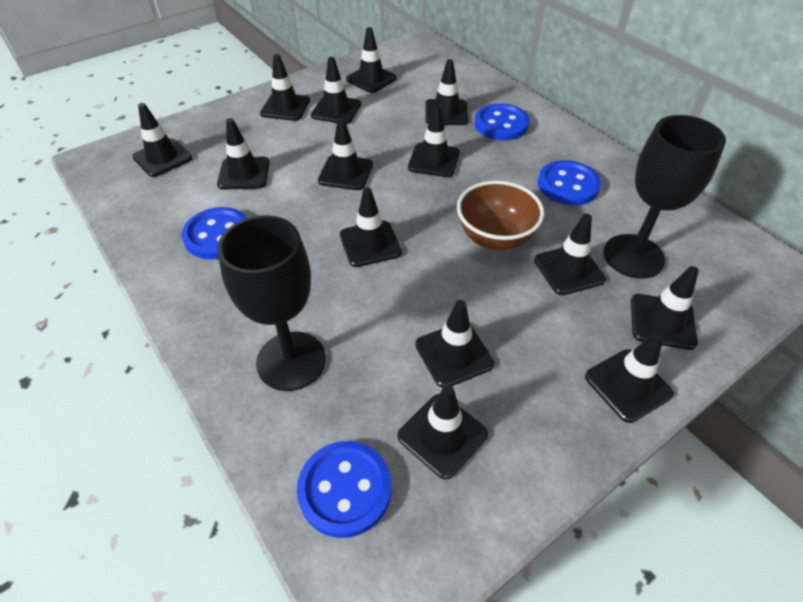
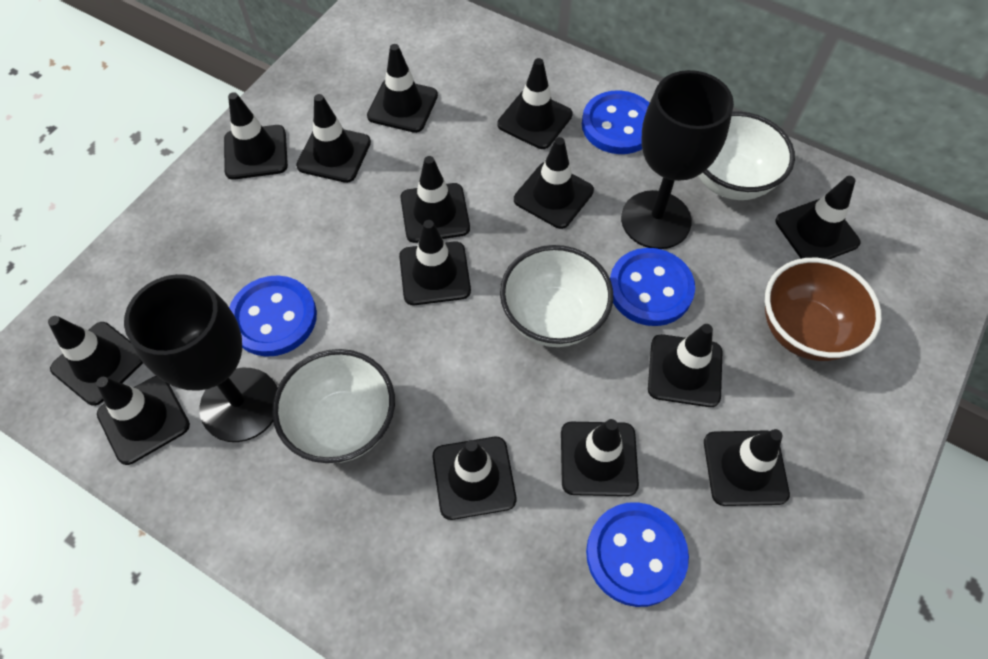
white bowl: none = 0 -> [272,349,395,463] [500,245,613,347] [698,111,795,200] = 3

